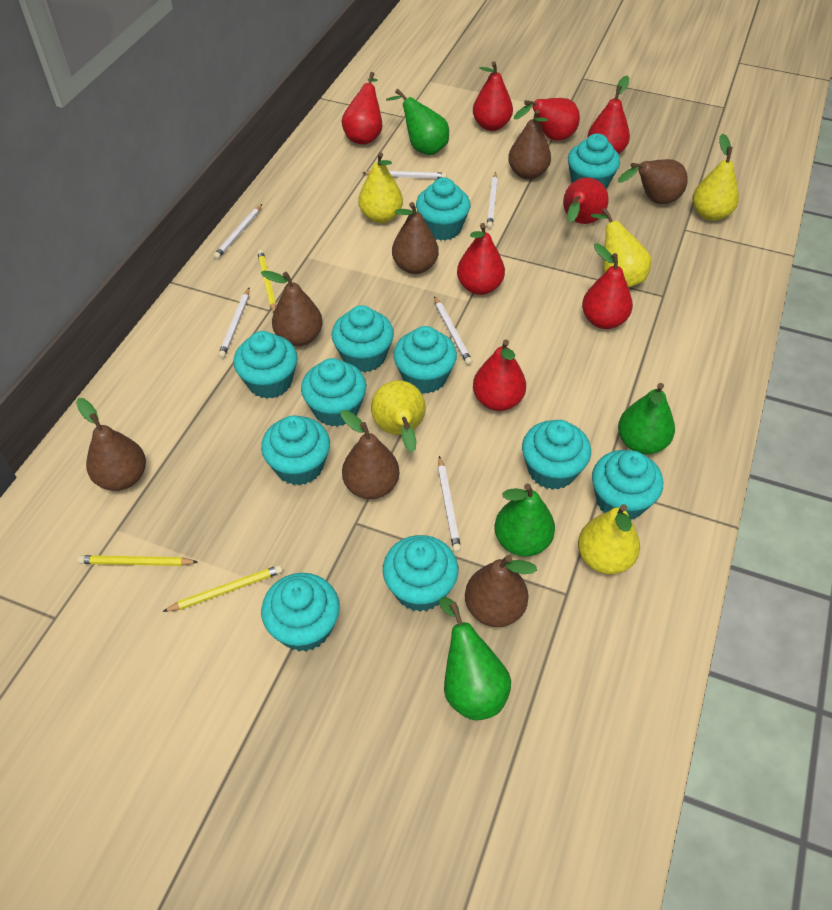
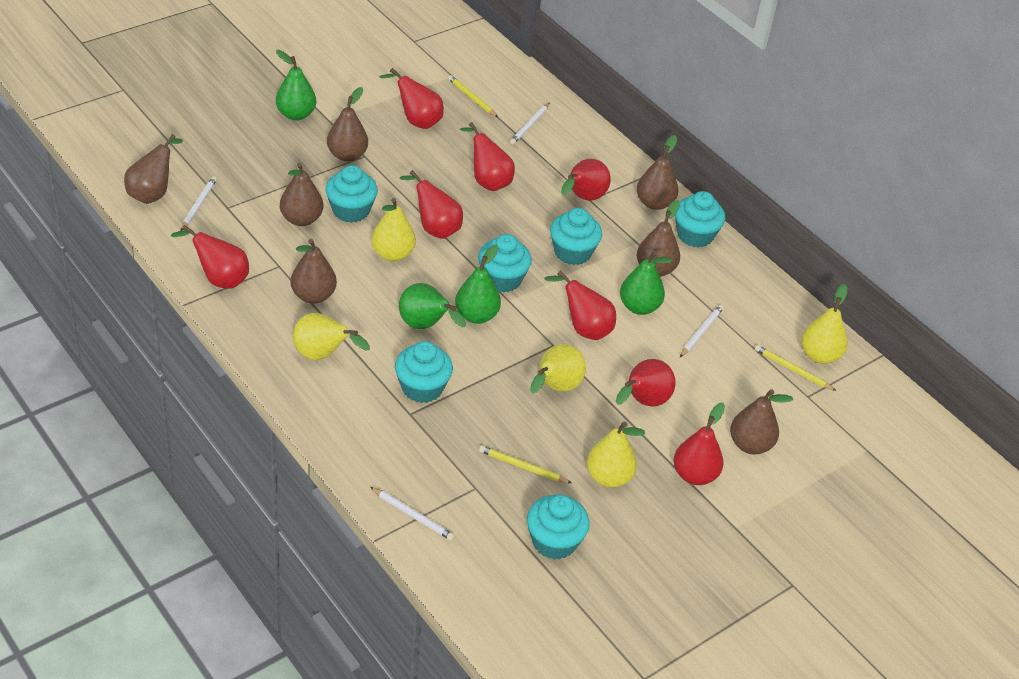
turquoise cupcake: [234,331,298,399] [261,415,330,486] [261,573,340,651] [301,358,366,427] [332,305,394,372] [383,535,458,612] [393,326,457,394] [416,177,470,241] [522,420,591,490] [568,133,620,188] [592,450,663,519] = 11 -> [326,165,378,223] [395,341,453,403] [478,234,532,293] [527,494,590,559] [550,208,602,265] [675,191,725,247] = 6
white pencil: [213,204,262,259] [218,288,250,358] [363,171,446,179] [434,296,472,365] [438,456,461,552] [487,172,498,228] = 6 -> [181,176,217,231] [370,487,454,540] [510,103,550,144] [680,305,724,357] = 4

